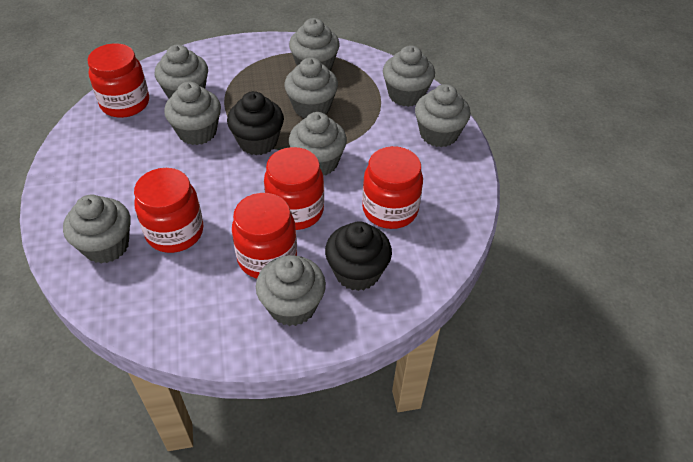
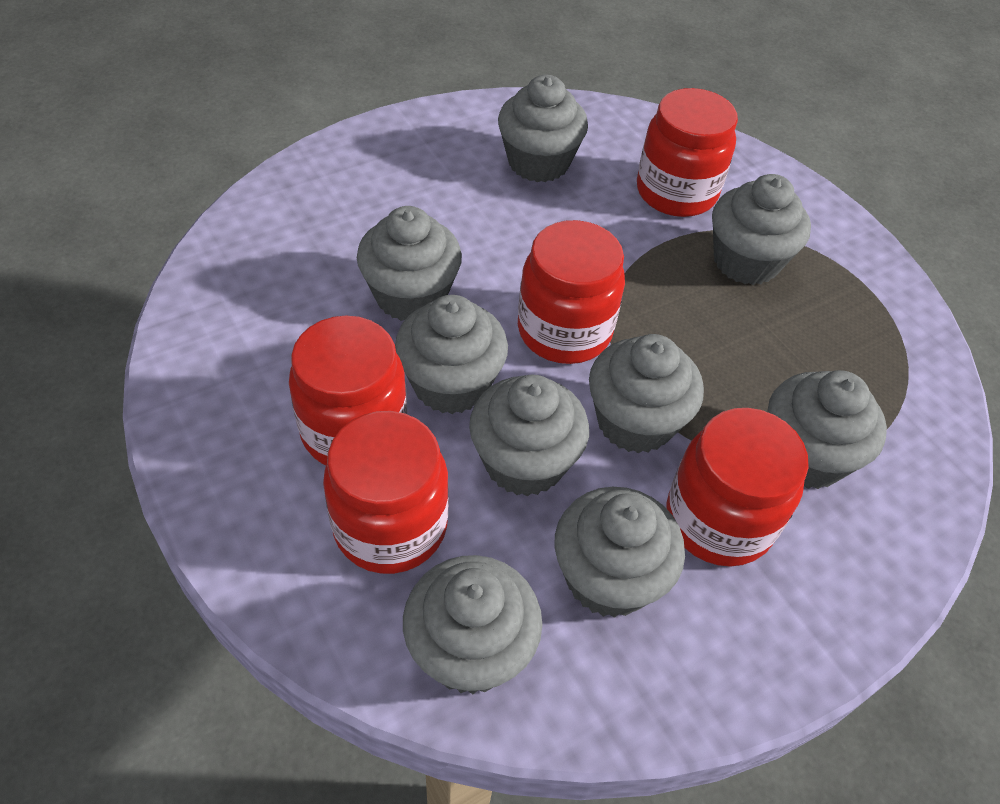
black cupcake: [227,91,284,155] [325,221,392,291] = 2 -> none = 0

